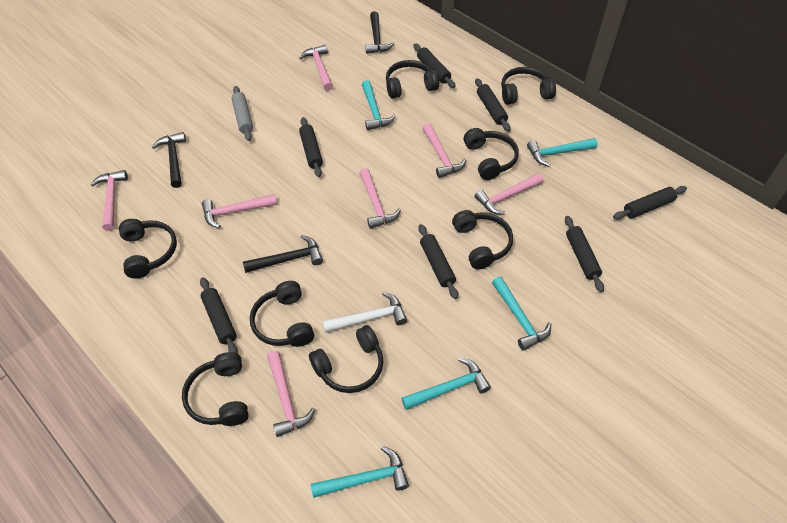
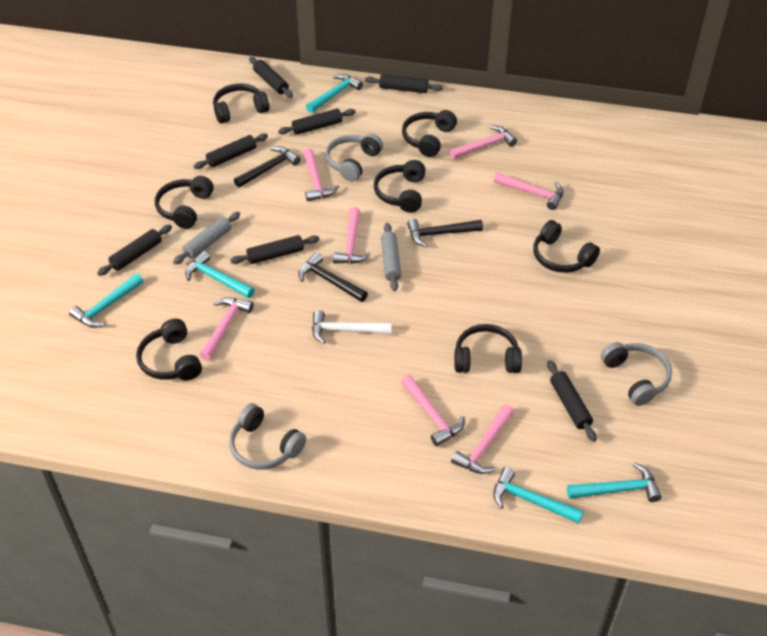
black headphones: [119,219,177,279] [182,352,249,426] [250,281,314,347] [309,325,384,393] [386,60,439,99] [452,210,513,270] [464,128,519,180] [501,67,556,105] = 8 -> [136,319,202,381] [155,176,214,229] [213,84,269,124] [374,160,425,213] [402,110,457,157] [454,324,522,373] [533,220,600,273] = 7
grey headphones: none = 0 -> [229,403,306,470] [325,134,383,182] [601,342,672,406] = 3
grey rolling pin: [231,86,253,141] = 1 -> [173,212,240,264] [381,223,401,291] = 2

